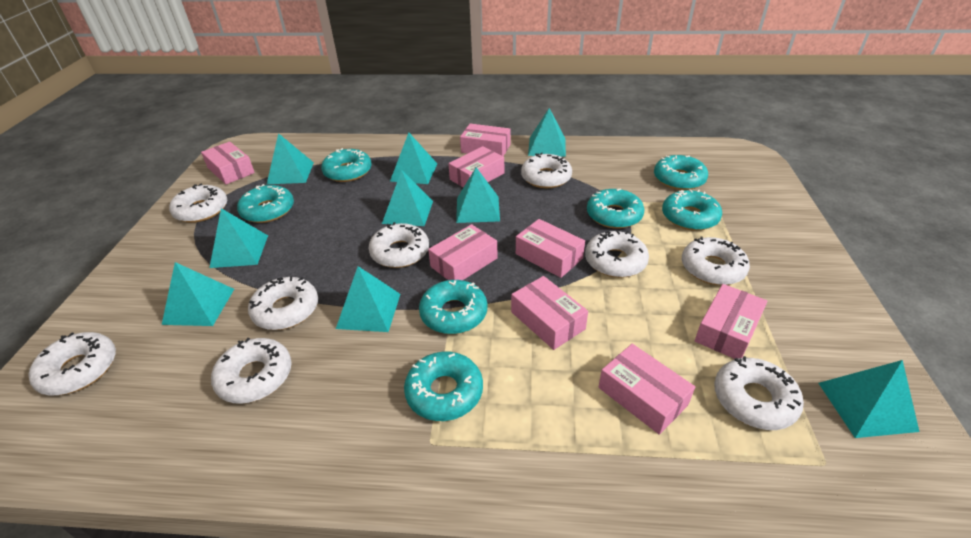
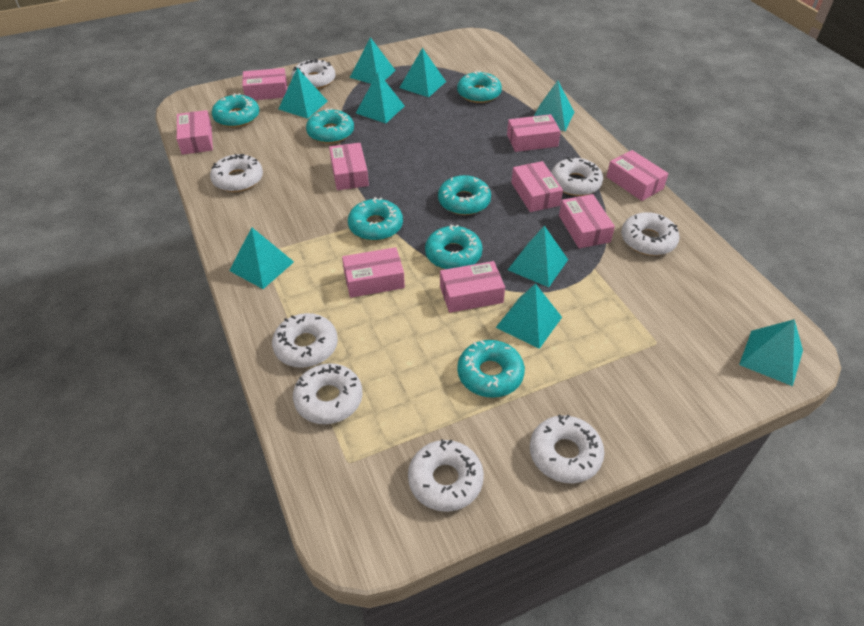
pink box: [201,142,255,184] [428,224,498,280] [448,146,504,188] [460,124,511,156] [511,276,588,350] [516,219,585,278] [598,344,695,435] [695,284,768,359] = 8 -> [177,110,213,155] [242,68,287,100] [329,143,369,190] [342,247,405,298] [440,261,505,313] [507,114,561,152] [511,161,563,212] [559,194,615,248] [606,150,668,201] = 9
white donut: [28,332,116,396] [169,184,227,223] [211,338,292,404] [248,277,318,330] [369,222,429,268] [521,153,572,188] [585,230,649,278] [682,236,750,285] [714,356,804,430] = 9 -> [210,154,263,192] [272,313,338,368] [292,59,336,89] [293,363,363,424] [408,439,484,512] [530,415,604,483] [551,156,603,196] [621,212,680,256] = 8

